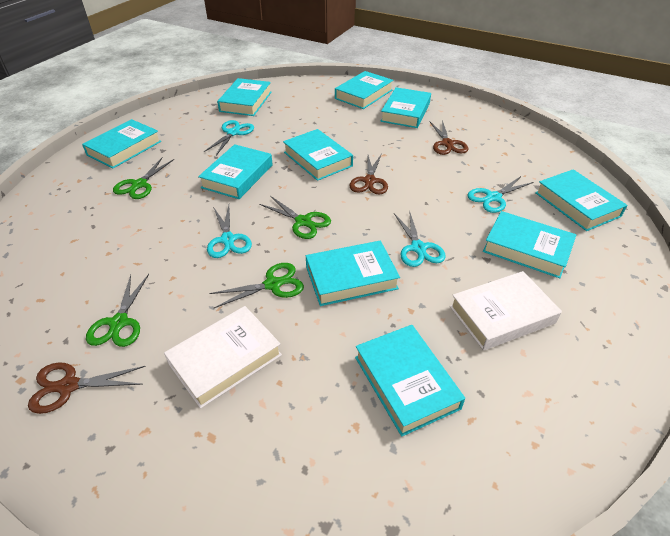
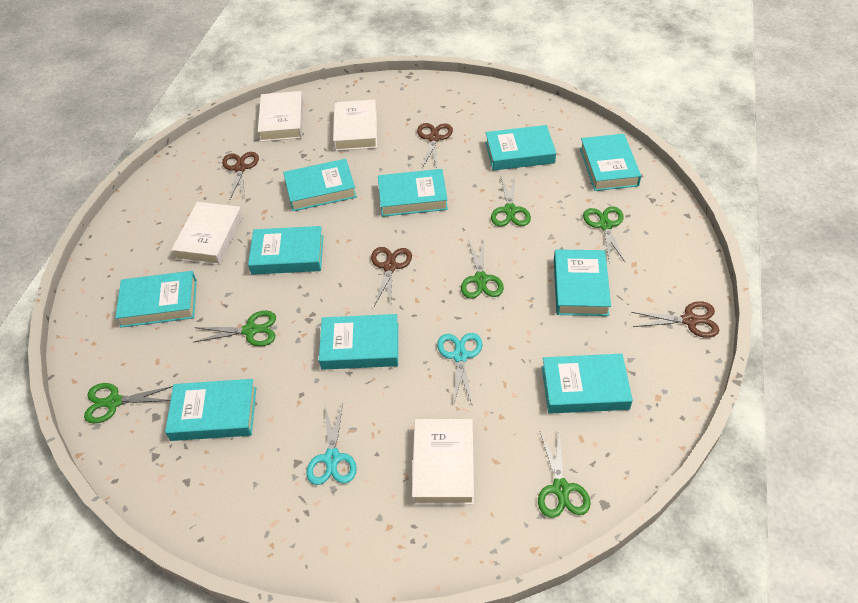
brown scissors: [28,363,146,414] [349,154,388,194] [430,120,468,155] = 3 -> [222,152,259,201] [371,247,412,306] [417,123,453,168] [631,301,720,338] = 4
green scissors: [86,274,149,347] [113,157,174,199] [209,263,304,308] [259,196,331,239] = 4 -> [84,383,173,424] [194,311,276,346] [461,240,504,299] [491,175,531,226] [538,432,591,518] [583,206,626,263] = 6
turquoise scissors: [204,120,254,155] [207,205,252,258] [394,210,446,267] [467,176,534,213] = 4 -> [307,403,357,485] [437,333,482,403] = 2
white book: [164,306,282,409] [450,271,562,351] = 2 -> [171,202,243,265] [258,91,303,142] [333,100,377,151] [412,419,474,505] = 4

